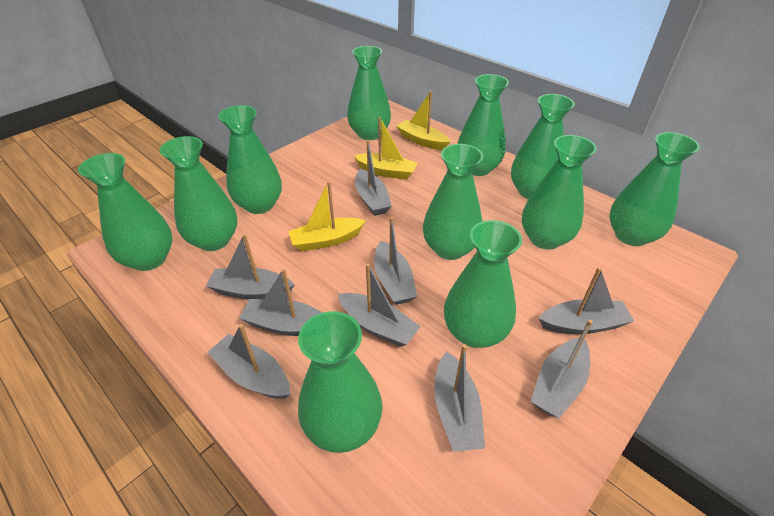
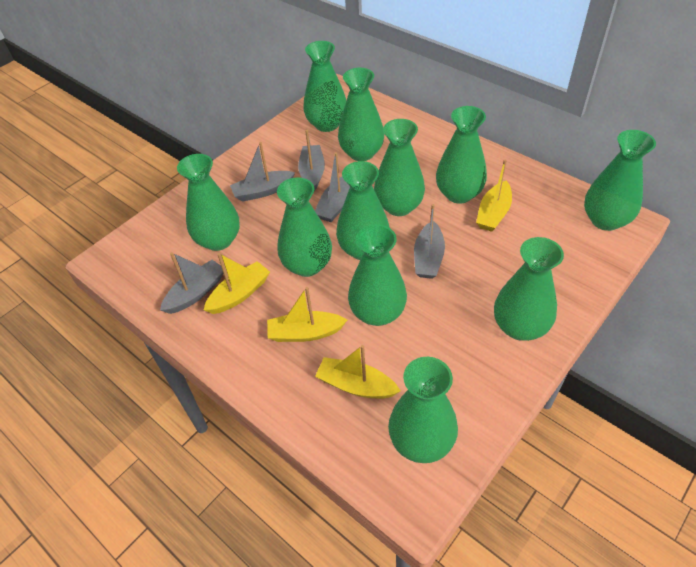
grey boat: [206,234,295,299] [208,324,290,399] [239,269,323,336] [338,263,421,347] [355,140,392,216] [374,217,417,305] [434,344,485,452] [531,320,593,418] [539,267,634,334] = 9 -> [160,252,224,314] [230,142,295,202] [298,130,325,191] [315,152,350,222] [414,204,445,279] = 5
yellow boat: [288,181,366,251] [354,117,418,180] [396,91,450,150] = 3 -> [204,253,270,314] [267,287,347,342] [315,345,400,399] [476,160,512,232] = 4

